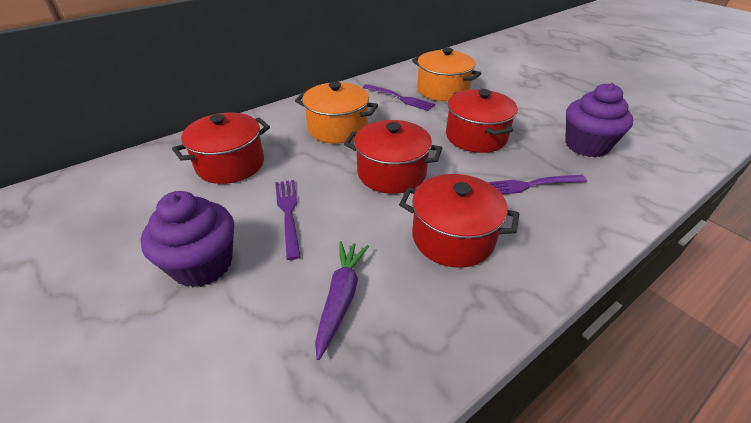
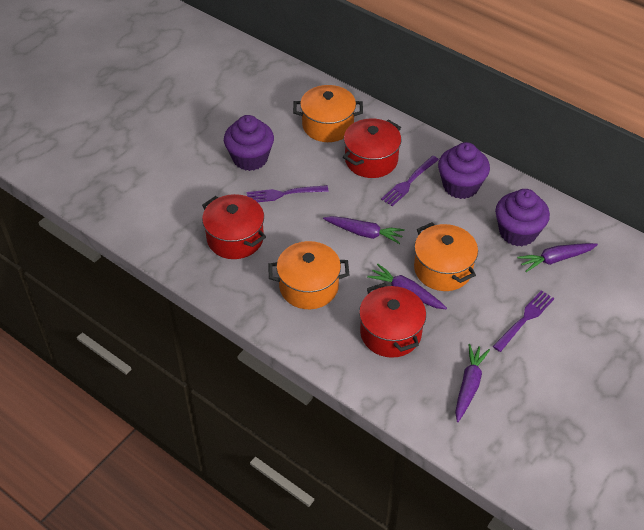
orange pot: [295,81,378,144] [412,48,482,101] = 2 -> [268,241,349,309] [293,85,363,142] [414,223,478,291] = 3
purple carrot: [315,241,369,360] = 1 -> [323,216,405,244] [367,264,447,309] [455,344,490,422] [517,243,598,272] = 4
purple cupcake: [141,191,234,287] [565,83,633,157] = 2 -> [224,115,274,171] [438,142,490,199] [495,189,550,246] = 3
red pot: [172,113,270,184] [344,120,442,194] [399,174,519,268] [446,89,518,153] = 4 -> [202,194,266,259] [343,118,401,178] [359,283,426,358] = 3

